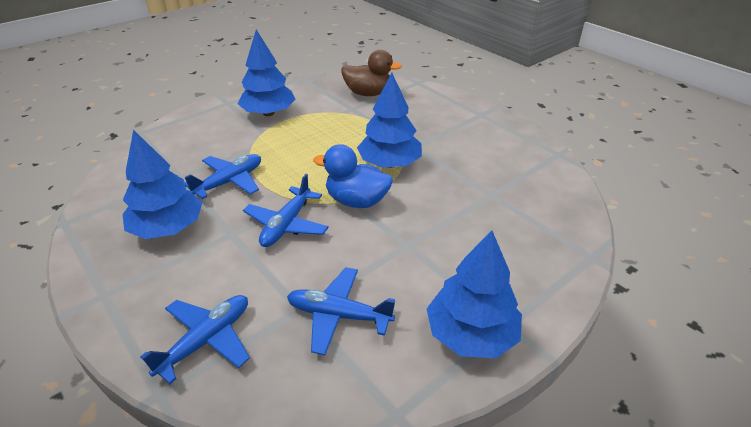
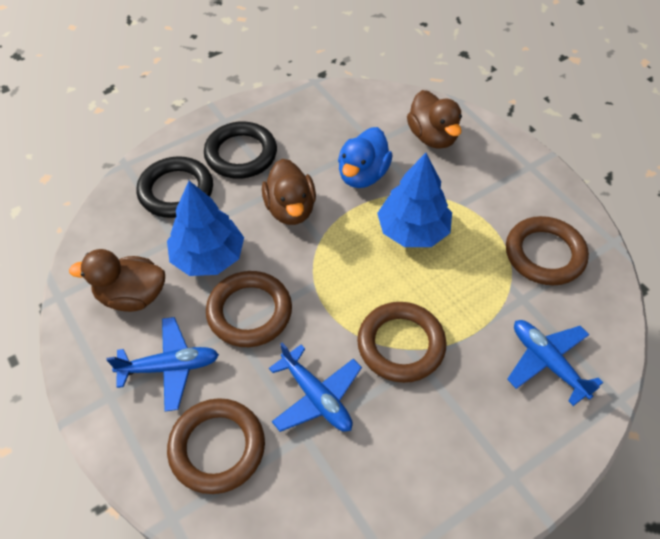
black ring: none = 0 -> [136,156,213,218] [204,121,277,179] = 2
blue plane: [140,295,250,384] [185,154,261,199] [243,174,329,247] [287,267,395,355] = 4 -> [107,317,219,412] [269,342,362,432] [507,320,603,406] = 3
blue tree: [123,129,203,239] [238,30,296,116] [357,73,422,168] [426,230,522,359] = 4 -> [167,181,244,276] [377,153,452,247] = 2
brown duck: [341,50,402,96] = 1 -> [69,249,165,312] [262,159,316,225] [407,90,462,149] = 3
brown ring: none = 0 -> [167,398,265,494] [206,271,292,347] [357,302,446,383] [506,216,589,285] = 4

